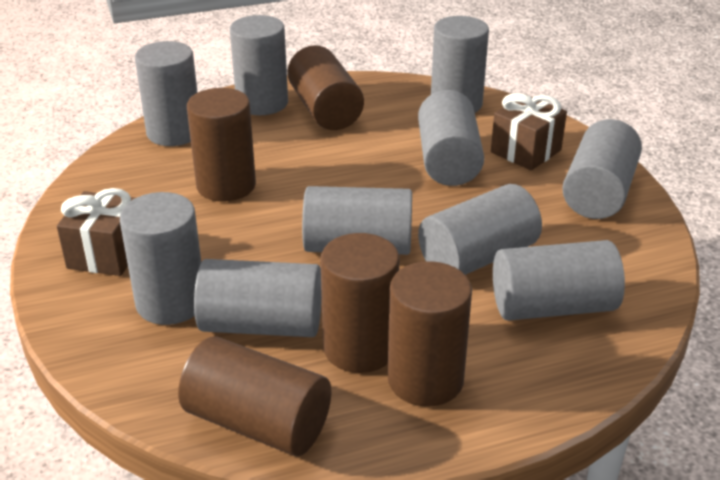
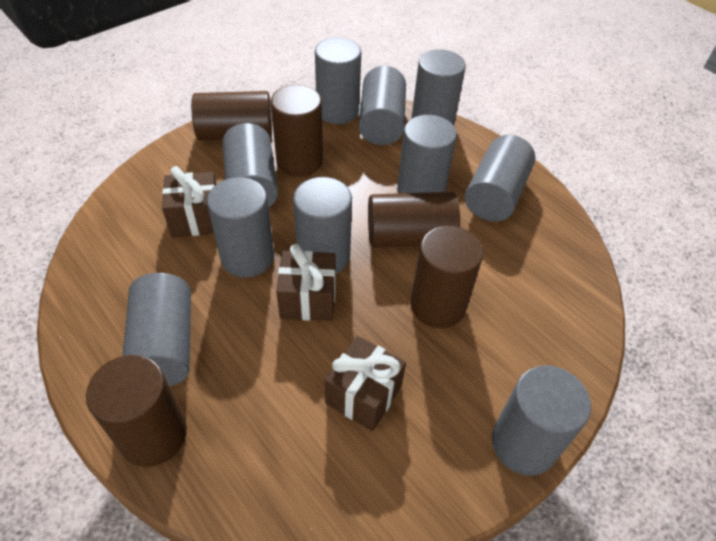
brown gift: [57,188,135,276] [491,93,567,170] = 2 -> [162,166,216,237] [276,244,336,321] [325,336,406,431] = 3

